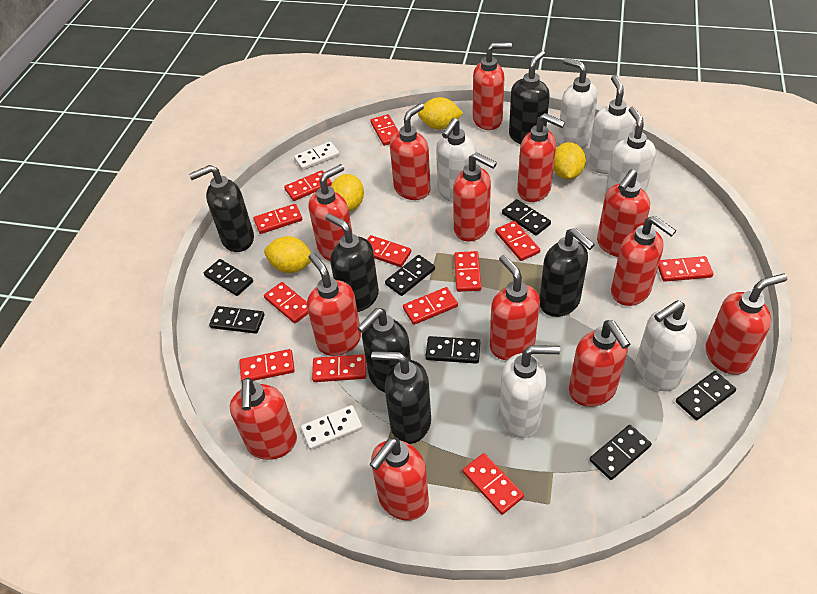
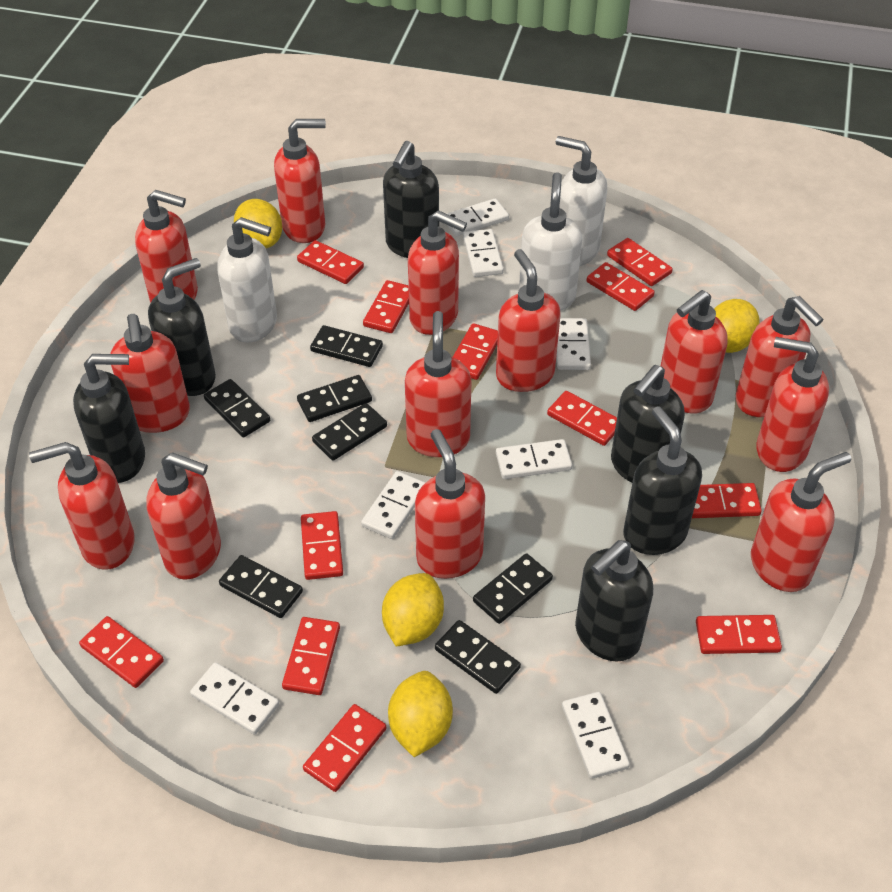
white domino: [294,142,340,170] [301,405,363,450] = 2 -> [190,662,279,735] [361,471,426,539] [447,198,509,236] [463,229,504,277] [496,439,572,479] [556,318,591,370] [562,692,630,779] = 7
white soap dispenser: [436,118,477,202] [499,345,560,438] [557,58,598,149] [588,75,636,174] [604,106,656,196] [635,300,697,391] = 6 -> [217,217,277,343] [519,172,582,310] [556,136,607,266] = 3

